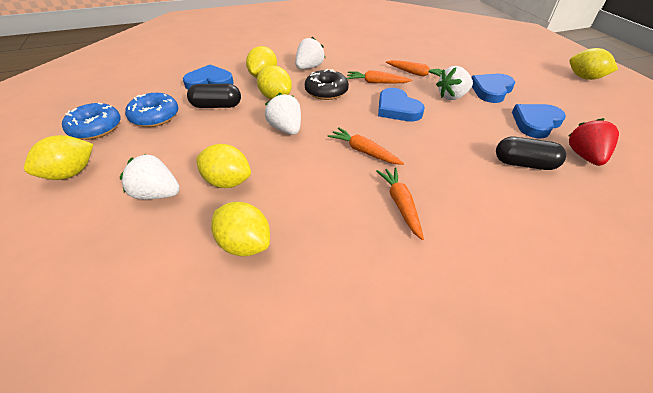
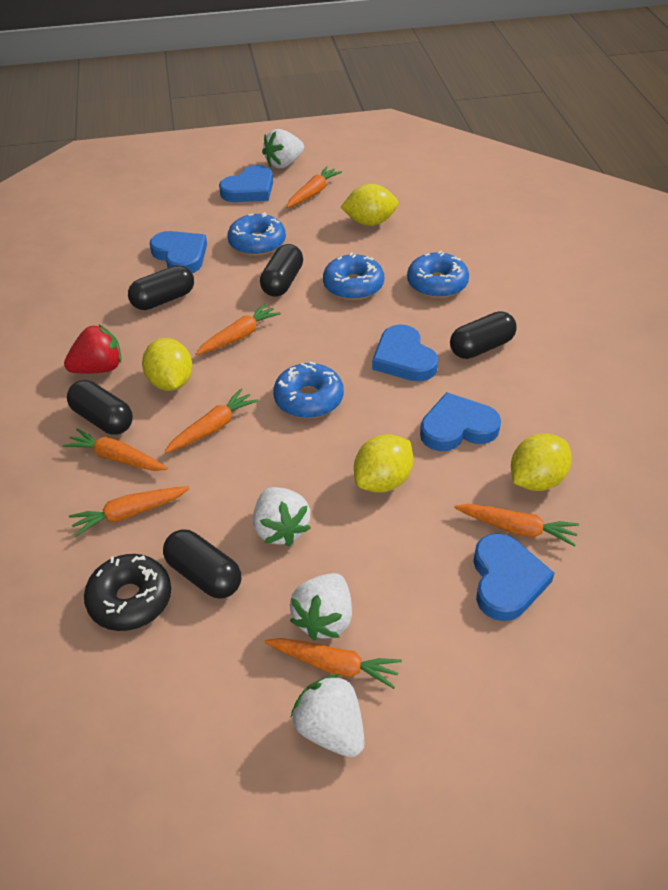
black capsule: [187,84,241,108] [496,137,566,170] = 2 -> [67,380,133,435] [128,265,194,310] [163,530,241,599] [260,244,303,297] [450,311,517,359] = 5
blue donut: [62,103,121,140] [125,93,178,127] = 2 -> [228,212,286,256] [273,362,344,418] [323,252,384,300] [407,250,469,298] = 4
blue heart: [183,65,234,90] [378,88,425,122] [471,73,515,103] [512,104,566,138] = 4 -> [150,231,207,273] [219,165,273,202] [372,324,438,382] [420,392,501,451] [473,533,554,621] = 5
orange carrot: [328,127,404,165] [347,70,412,84] [376,167,424,240] [386,60,443,77] = 4 -> [63,428,168,471] [69,486,190,537] [164,388,258,453] [196,303,281,355] [264,638,402,689] [287,166,342,208] [454,504,579,547] = 7
yellow lemon: [24,135,93,180] [196,144,251,188] [211,202,270,256] [246,46,277,78] [257,65,292,99] [570,48,618,80] = 6 -> [142,338,192,391] [340,184,399,226] [354,434,413,493] [511,433,572,491] = 4

